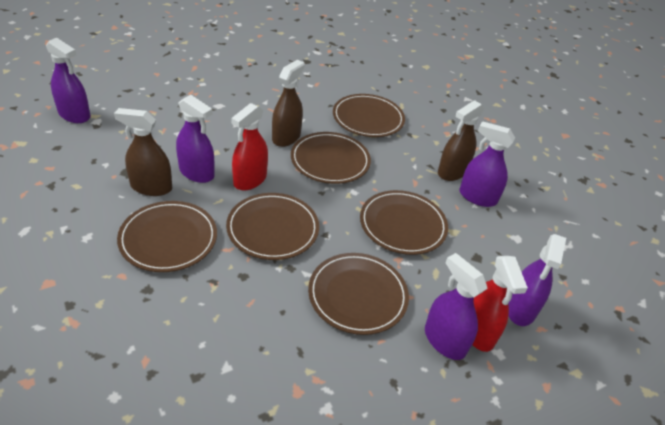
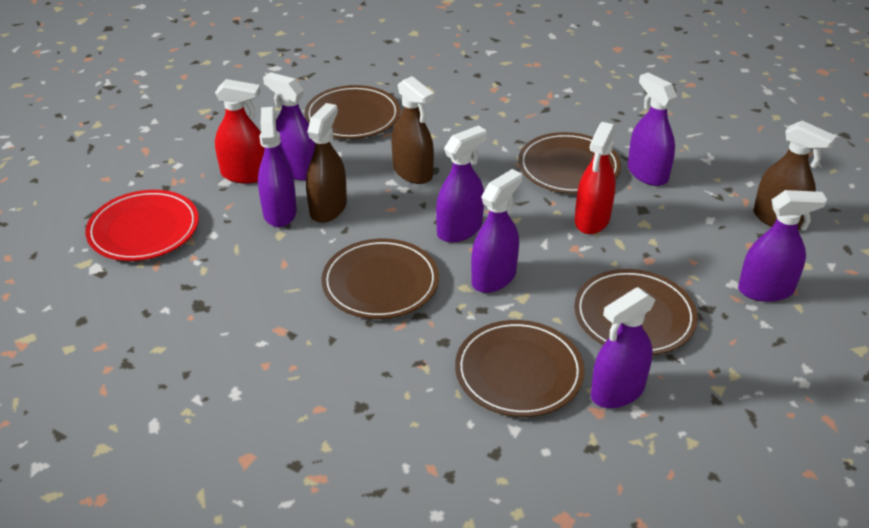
brown plate: [117,201,217,272] [226,193,319,260] [291,132,371,184] [308,253,409,335] [333,94,405,137] [360,190,448,255] = 6 -> [304,85,400,139] [321,239,439,319] [455,320,585,417] [518,132,621,194] [574,269,698,355] = 5
purple spray bottle: [46,38,91,123] [176,95,215,183] [425,253,488,360] [459,121,515,207] [508,234,566,326] = 5 -> [258,107,297,227] [263,72,315,181] [436,125,487,242] [471,169,522,293] [591,287,656,408] [628,72,677,186] [738,190,827,302] = 7
red plate: none = 0 -> [85,190,199,261] = 1

